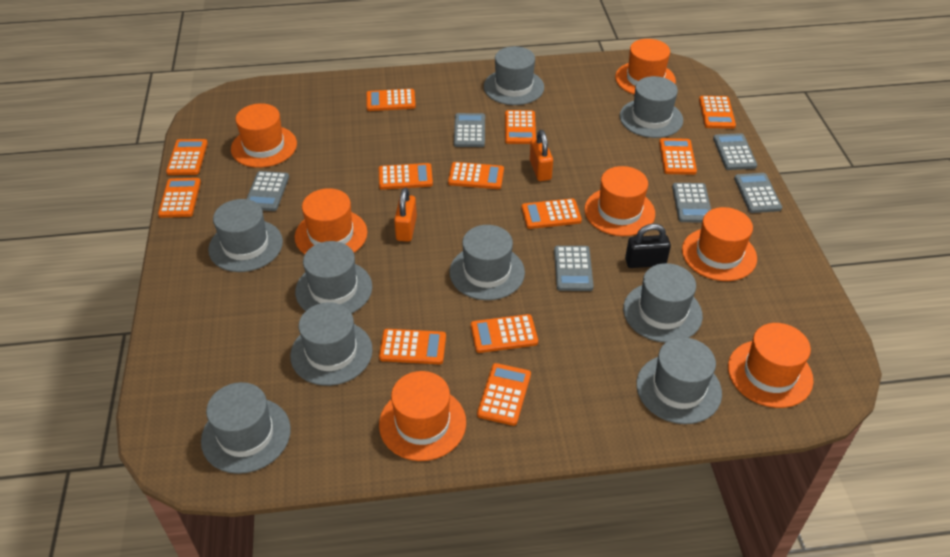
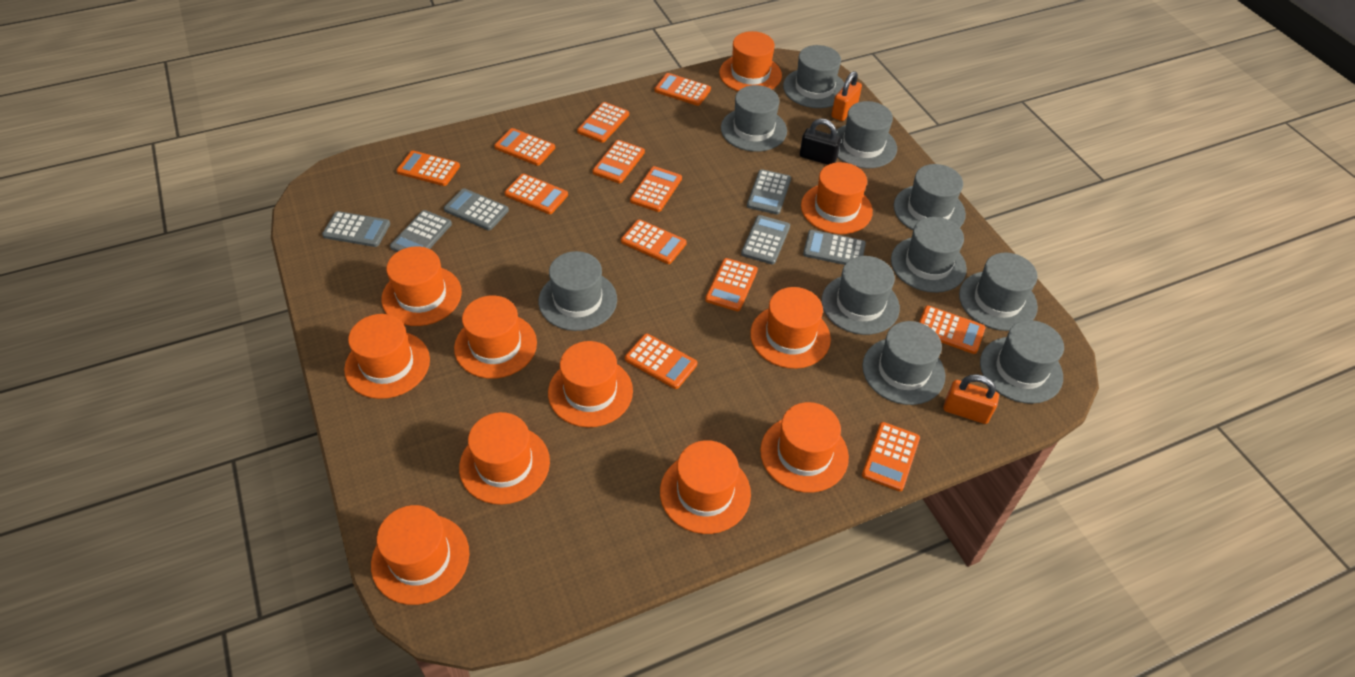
grey hat: [201,382,291,474] [208,199,283,272] [290,302,373,386] [295,241,372,313] [449,225,525,300] [484,46,544,105] [620,76,683,138] [623,263,703,343] [636,337,722,424] = 9 -> [538,251,617,331] [721,85,787,152] [783,45,844,108] [821,256,900,335] [836,101,897,168] [862,321,945,405] [891,217,967,293] [894,164,966,230] [959,253,1038,331] [980,320,1064,404] = 10
orange hat: [231,103,297,168] [295,188,367,254] [379,371,466,461] [584,166,655,236] [615,39,676,95] [682,207,757,281] [728,323,814,408] = 7 -> [344,314,430,399] [371,505,469,605] [381,246,462,326] [454,295,537,379] [459,412,550,505] [548,341,633,427] [660,440,751,534] [719,31,782,91] [750,287,831,369] [760,402,849,493] [801,162,873,234] = 11

